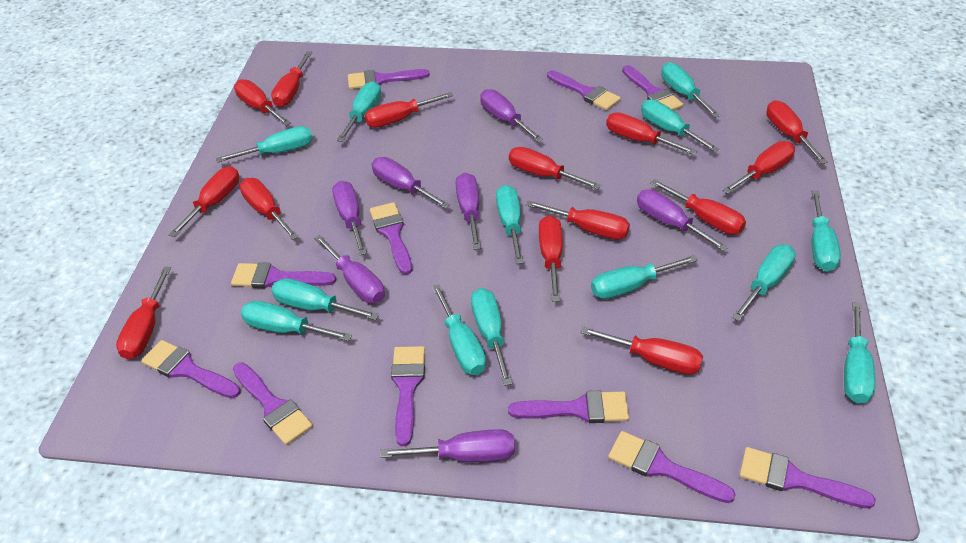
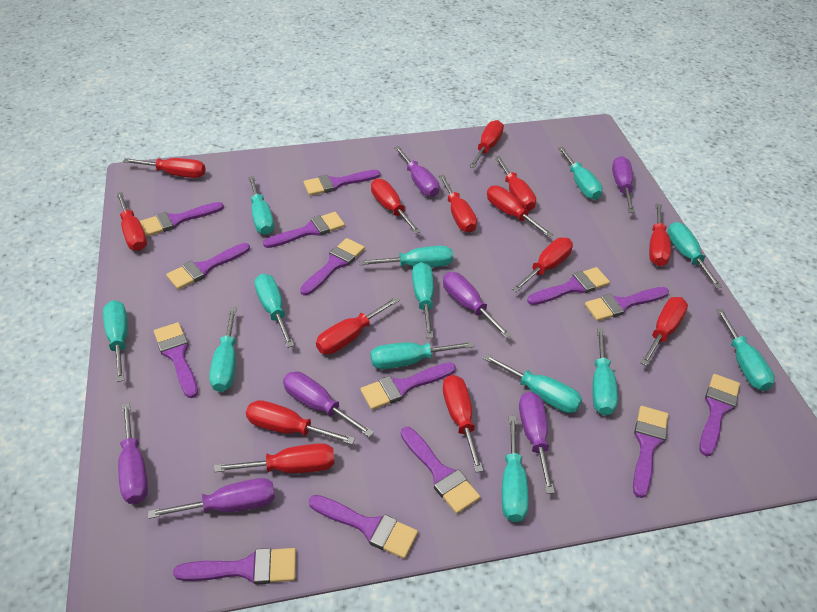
purple brush: [141,340,240,398] [231,262,336,288] [233,362,313,445] [348,69,430,89] [370,202,413,275] [391,346,425,446] [508,391,629,423] [547,70,621,110] [608,431,736,503] [622,65,683,110] [740,447,876,509] = 11 -> [140,202,224,236] [154,322,198,398] [166,243,250,290] [173,548,296,585] [263,212,345,248] [300,238,365,296] [303,170,381,195] [309,495,418,559] [360,362,456,410] [401,427,480,514] [527,267,610,305] [585,287,669,321] [633,406,668,498] [699,374,740,456] = 14

